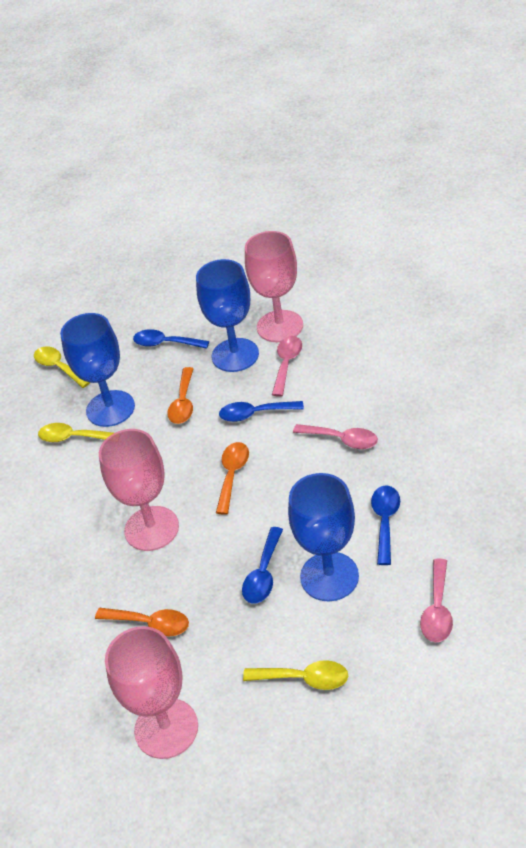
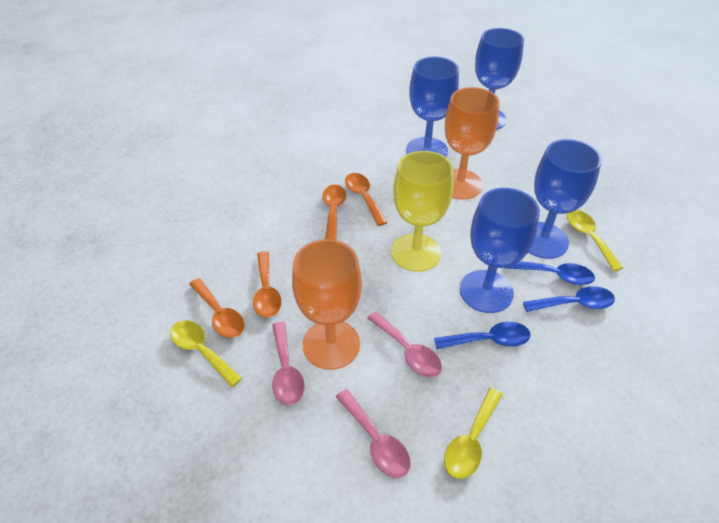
blue goblet: [60,313,135,427] [196,259,259,372] [288,473,359,601] = 3 -> [406,56,459,157] [460,188,540,313] [475,28,524,130] [528,139,602,259] = 4
blue spoon: [133,329,209,349] [219,401,304,422] [242,527,283,604] [371,486,400,565] = 4 -> [434,322,531,349] [505,261,595,285] [523,286,615,312] = 3
orange goblet: none = 0 -> [292,239,362,370] [445,87,500,200] = 2
orange spoon: [95,608,189,636] [167,367,194,424] [216,442,249,515] = 3 -> [189,278,245,338] [253,251,282,318] [322,185,346,240] [345,173,387,226] = 4
pink goblet: [99,429,179,551] [105,626,198,759] [245,231,303,342] = 3 -> none = 0
yellow goblet: none = 0 -> [391,151,454,272] = 1

